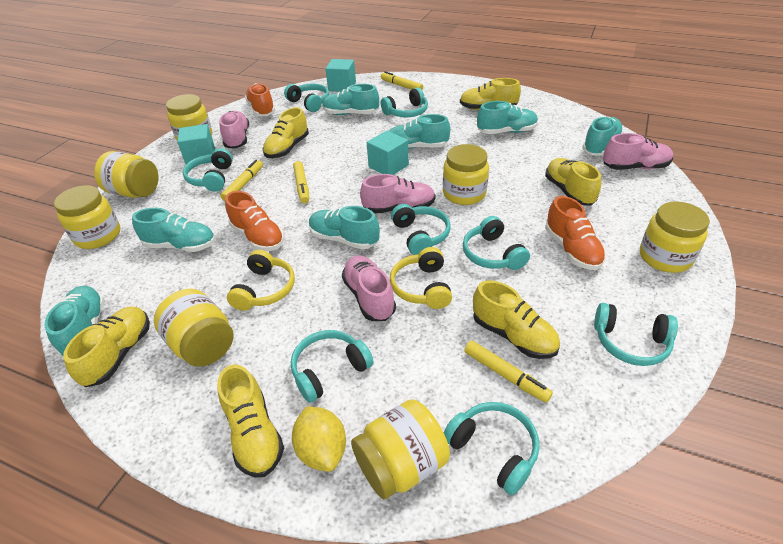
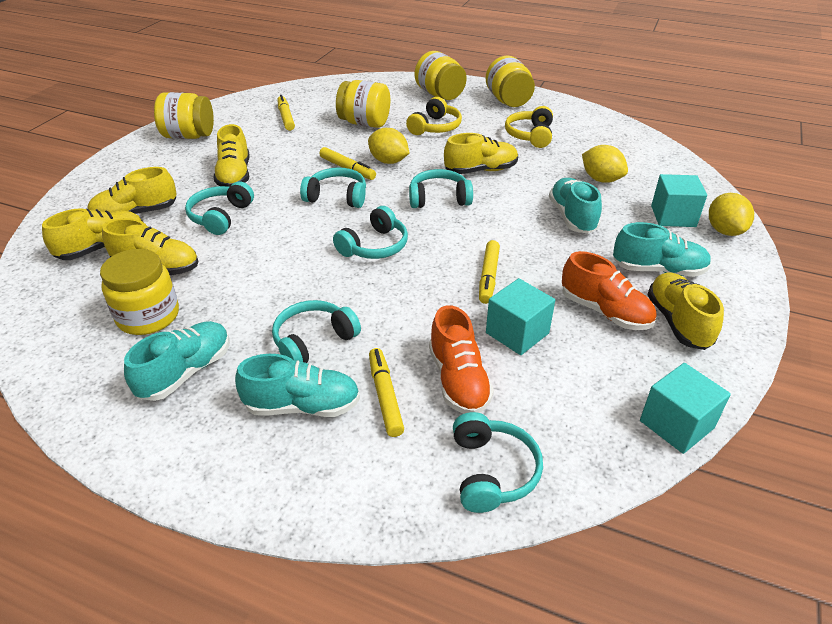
orange shoe: [225,191,284,251] [245,83,275,116] [545,196,606,270] = 3 -> [429,305,494,414] [562,251,656,330] = 2
pink shoe: [219,111,249,149] [342,255,396,321] [360,174,436,214] [603,133,673,170] = 4 -> none = 0
turquoise headphones: [183,148,233,192] [284,84,329,112] [291,330,373,403] [381,87,428,117] [391,204,451,255] [444,402,539,495] [463,216,530,270] [594,303,678,366] = 8 -> [185,181,254,235] [272,300,361,363] [300,168,366,208] [333,206,408,259] [409,169,473,208] [453,412,543,513] = 6
turquoise shoe: [44,286,105,358] [132,208,215,252] [309,206,380,249] [322,84,379,115] [389,114,450,149] [477,101,538,134] [582,117,624,156] = 7 -> [124,321,230,401] [235,354,360,417] [549,178,602,234] [613,222,711,277] = 4
yellow jar: [54,185,120,249] [94,151,159,198] [154,289,234,367] [166,94,212,140] [351,399,450,500] [443,144,489,205] [640,202,710,273] = 7 -> [100,249,179,335] [154,92,214,139] [336,80,390,128] [415,51,467,100] [486,56,535,107] = 5
yellow lemon: [292,406,346,472] = 1 -> [368,128,409,164] [582,145,628,183] [709,193,754,236] = 3

